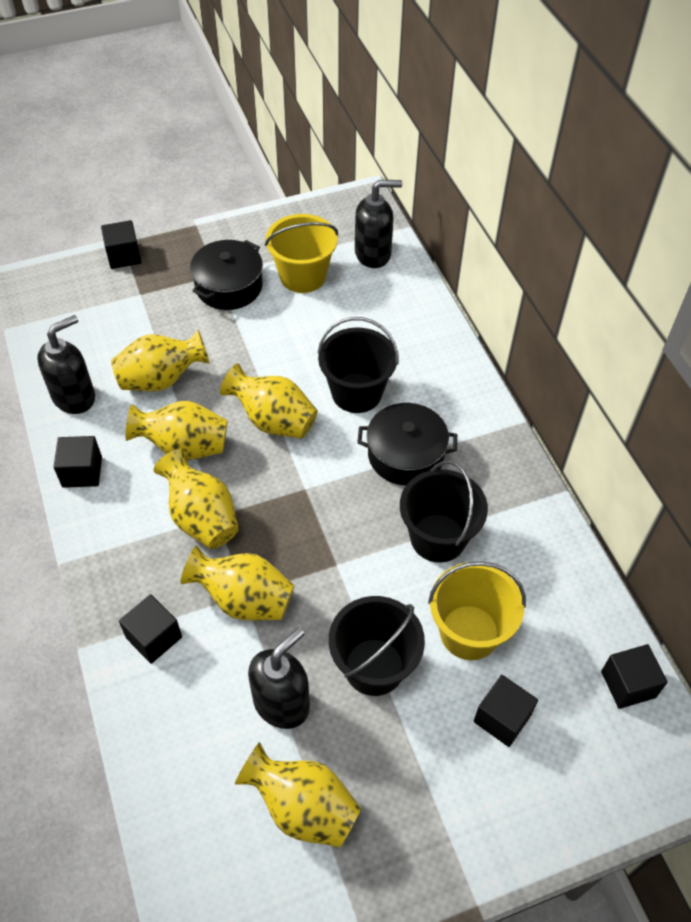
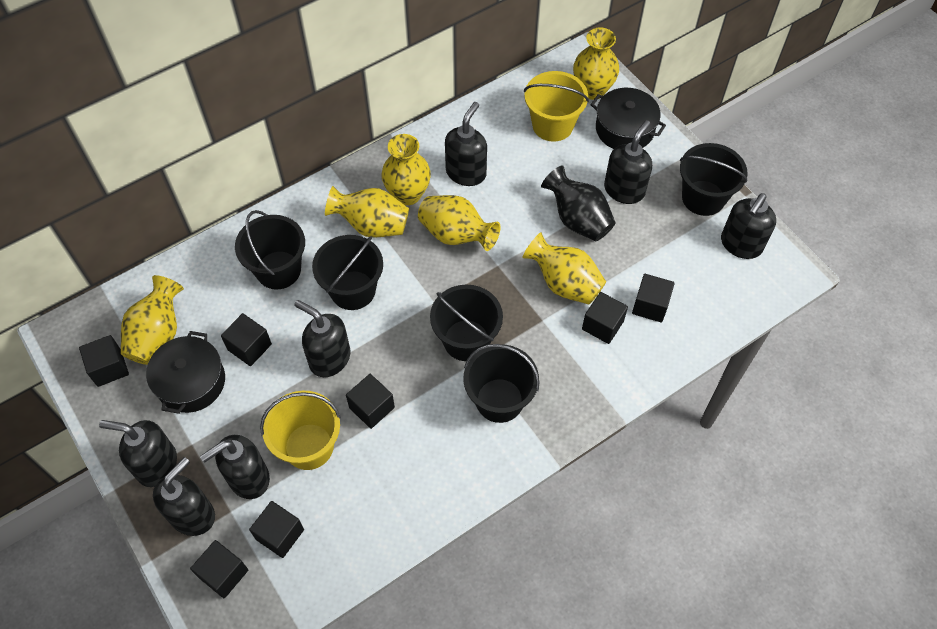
black bucket: [318,317,399,413] [329,596,425,696] [400,461,488,563] = 3 -> [235,210,305,290] [312,235,383,310] [430,285,503,361] [463,344,539,423] [680,143,748,216] = 5
black cube: [54,436,102,488] [101,220,142,269] [119,594,182,664] [474,675,538,747] [601,644,668,709] = 5 -> [79,335,129,387] [190,540,248,599] [221,313,272,366] [249,501,304,558] [346,374,395,429] [582,292,628,344] [632,274,675,323] = 7
black soap dispenser: [37,315,95,414] [248,628,310,729] [355,180,402,268] = 3 -> [99,420,177,487] [153,457,215,536] [200,435,270,499] [294,300,350,377] [445,102,487,186] [604,120,652,204] [721,193,776,259] = 7
black vase: none = 0 -> [541,165,616,241] = 1

